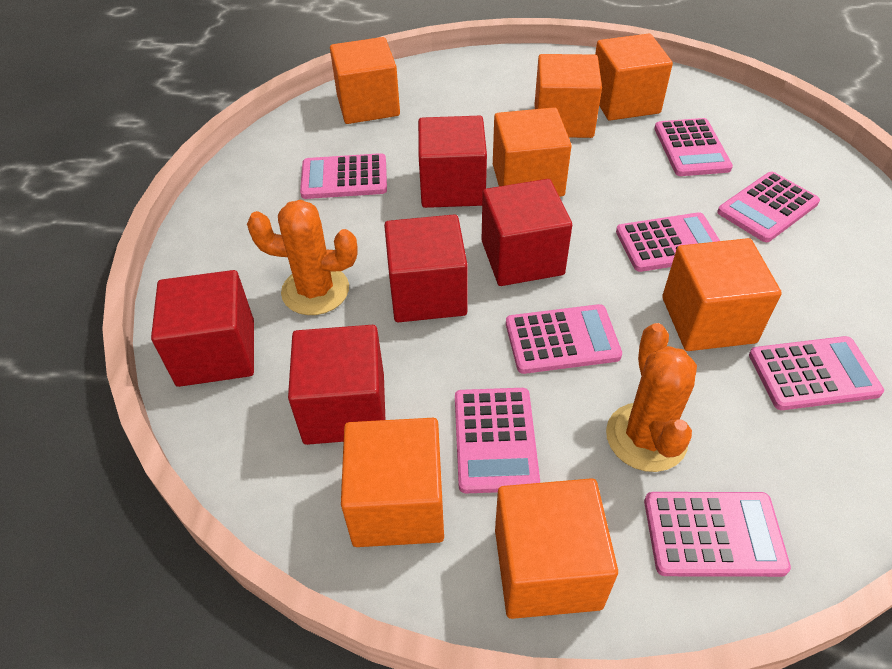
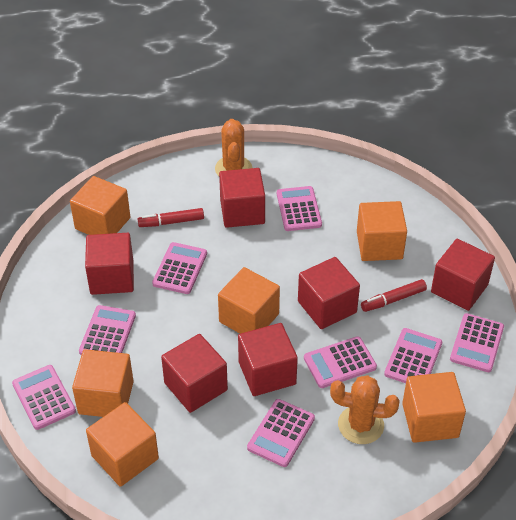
orange cube: [330,37,400,124] [341,418,444,547] [493,107,572,197] [495,478,618,619] [535,54,602,138] [595,34,673,120] [662,238,782,351] = 7 -> [70,176,130,235] [72,349,134,417] [86,402,159,487] [218,267,280,334] [357,201,407,261] [402,372,466,443] = 6
red cube: [151,270,254,387] [288,325,385,445] [384,214,468,322] [418,116,487,208] [481,179,572,286] = 5 -> [85,233,134,295] [161,334,228,413] [219,168,265,228] [238,323,298,396] [298,257,360,329] [431,239,495,311] = 6
red marker: none = 0 -> [138,208,204,227] [361,279,427,312] = 2

